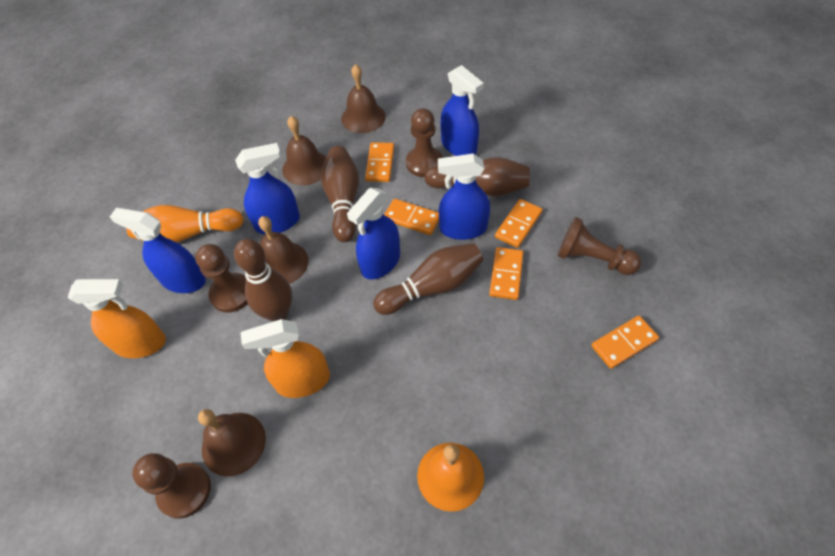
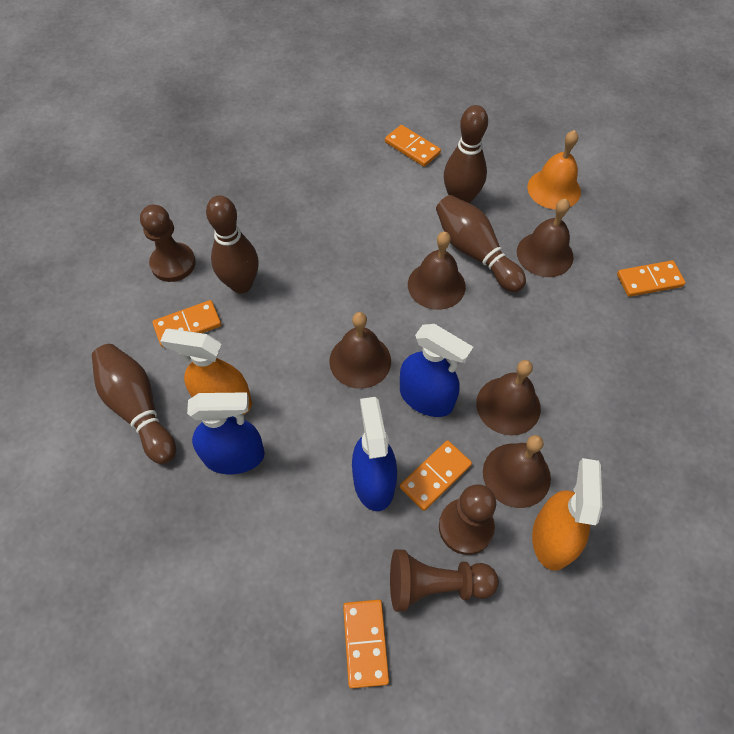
blue spray bottle: [110,208,206,293] [235,143,300,234] [347,188,400,279] [438,154,490,240] [440,65,484,156] = 5 -> [187,392,265,474] [352,397,397,511] [400,324,473,417] = 3
brown bell: [198,409,266,477] [258,216,309,284] [282,116,326,185] [341,64,386,133] = 4 -> [329,312,391,389] [408,232,466,310] [476,360,541,435] [483,435,551,508] [517,199,574,277] = 5
brown pawn: [132,453,211,519] [195,244,248,313] [406,108,443,177] [557,217,641,275] = 4 -> [140,205,196,282] [390,550,499,612] [439,484,496,555] = 3
orange bowling pin: [126,205,244,243] = 1 -> none = 0

